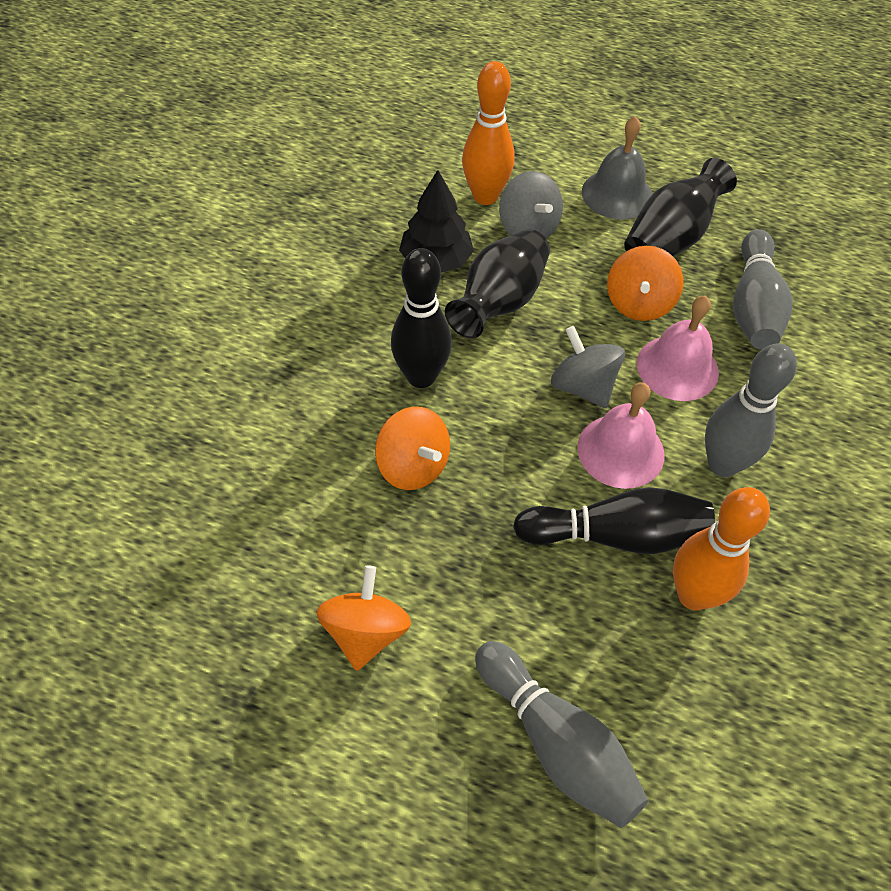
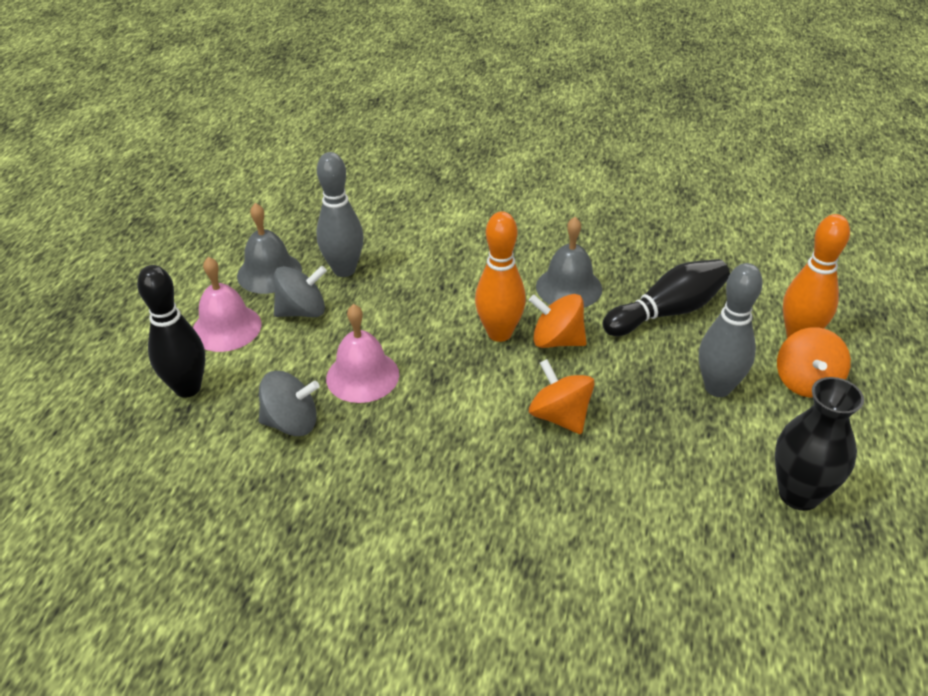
black tree: [399,170,474,273] = 1 -> none = 0
black vase: [445,229,550,338] [624,158,737,256] = 2 -> [775,377,864,511] = 1
grey bell: [582,116,652,219] = 1 -> [237,203,302,294] [536,217,602,308] = 2
grey bowling pin: [475,641,648,828] [705,343,797,477] [733,229,793,350] = 3 -> [316,152,364,277] [699,263,763,397] = 2

